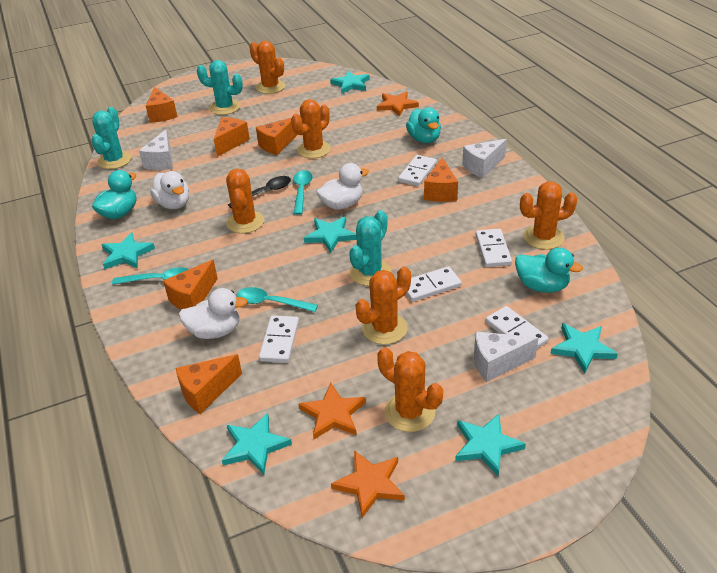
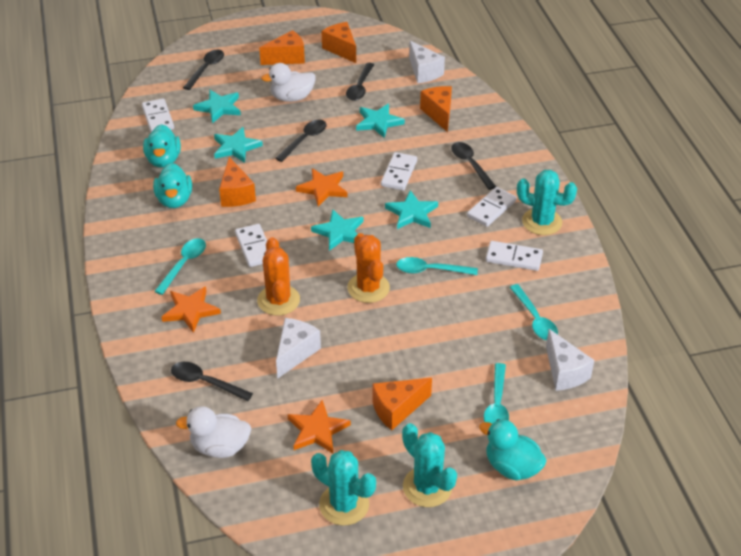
black spoon: [228,176,291,209] = 1 -> [171,362,253,401] [183,50,224,90] [275,120,327,162] [346,63,374,101] [451,142,496,190] = 5
orange cactus: [226,169,264,234] [249,41,285,94] [291,99,331,159] [356,266,411,344] [377,347,443,432] [520,181,578,250] = 6 -> [257,237,300,316] [347,233,390,303] = 2
orange cheese: [146,87,177,123] [163,260,218,310] [175,354,242,414] [214,117,250,157] [256,118,297,155] [424,157,458,202] = 6 -> [219,157,256,207] [259,30,305,65] [321,22,356,63] [372,378,432,430] [420,86,452,132] = 5
turquoise spoon: [112,267,189,285] [236,287,318,312] [293,170,313,215] = 3 -> [154,238,206,295] [396,257,478,275] [484,363,509,424] [510,284,558,340] = 4
turquoise star: [102,232,155,269] [222,413,292,475] [304,217,357,253] [330,71,370,94] [455,414,526,476] [550,323,618,373] = 6 -> [193,90,241,123] [214,127,263,163] [311,209,364,251] [356,104,405,138] [385,190,438,229] = 5
white duck: [150,171,189,209] [179,288,247,339] [316,163,369,210] = 3 -> [176,406,251,458] [261,63,316,102] = 2

